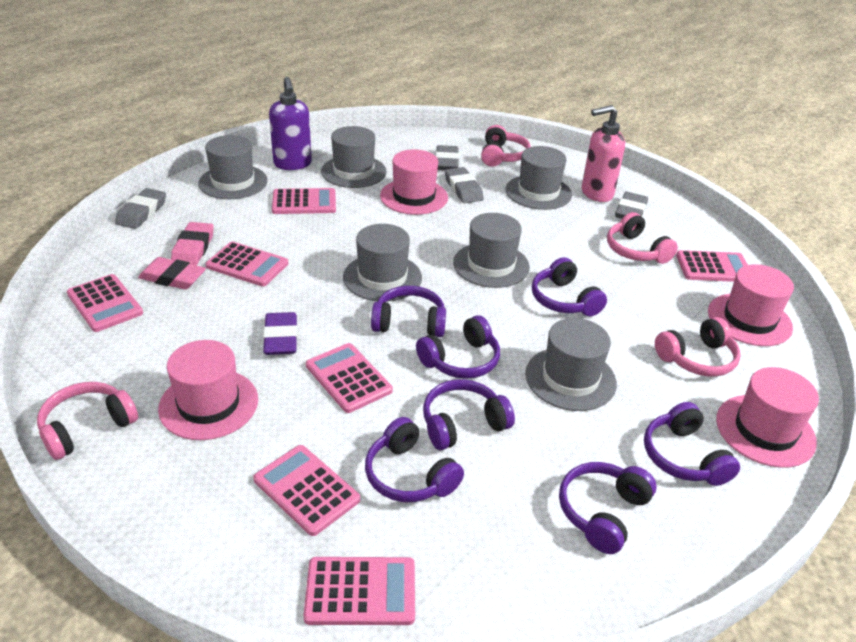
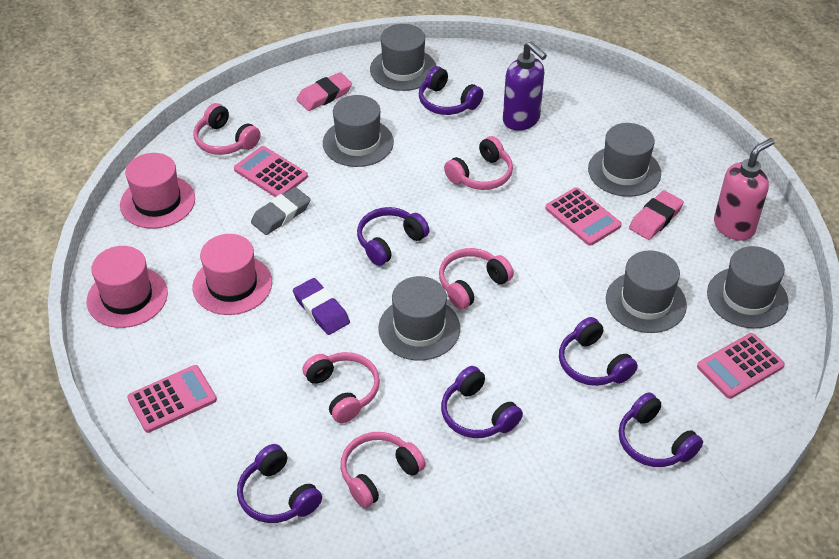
grey eraser: [115,188,166,229] [436,145,459,170] [445,167,484,203] [615,192,648,219] = 4 -> [251,187,311,235] = 1
pink calculator: [67,274,143,332] [205,242,288,287] [253,445,360,536] [272,188,336,214] [303,557,415,625] [306,343,393,413] [676,250,748,282] = 7 -> [127,365,217,433] [234,146,308,197] [545,187,622,246] [697,333,785,399] = 4
pink hat: [158,340,258,440] [380,149,448,215] [708,264,794,346] [716,367,819,468] = 4 -> [87,246,168,328] [120,153,195,229] [193,234,272,315] = 3
pink headphones: [37,382,138,460] [481,125,531,167] [607,212,678,264] [655,317,741,377] = 4 -> [193,103,260,155] [302,352,380,423] [341,432,426,508] [439,248,514,310] [444,136,513,190] = 5
purple headphones: [365,417,464,502] [371,286,446,337] [416,315,500,379] [423,379,515,450] [532,257,607,316] [559,462,656,554] [644,402,740,486] = 7 -> [237,444,322,523] [357,207,429,266] [419,66,483,115] [441,366,523,438] [559,317,638,386] [619,392,703,467] = 6

